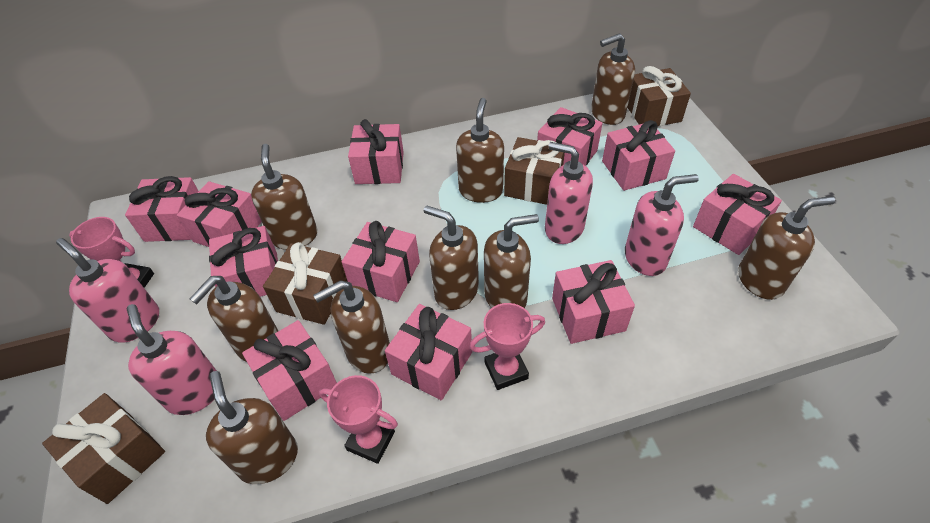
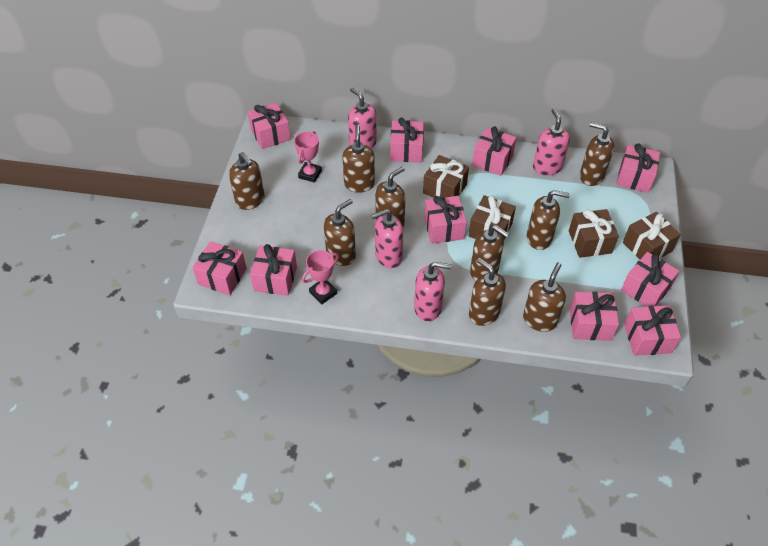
pink gift: [125,176,199,242] [177,181,262,247] [209,226,278,297] [242,320,337,421] [342,221,420,302] [348,119,404,184] [385,304,472,400] [537,107,603,166] [552,260,635,344] [602,120,675,191] [693,174,782,255] = 11 -> [193,241,247,295] [248,102,291,149] [250,244,297,296] [390,118,424,162] [424,196,467,244] [472,127,517,176] [570,292,619,341] [616,144,660,193] [621,252,679,307] [624,305,681,356] = 10
pink trophy: [69,217,154,288] [319,375,398,464] [469,303,545,390] = 3 -> [294,131,322,183] [302,250,339,304] = 2

